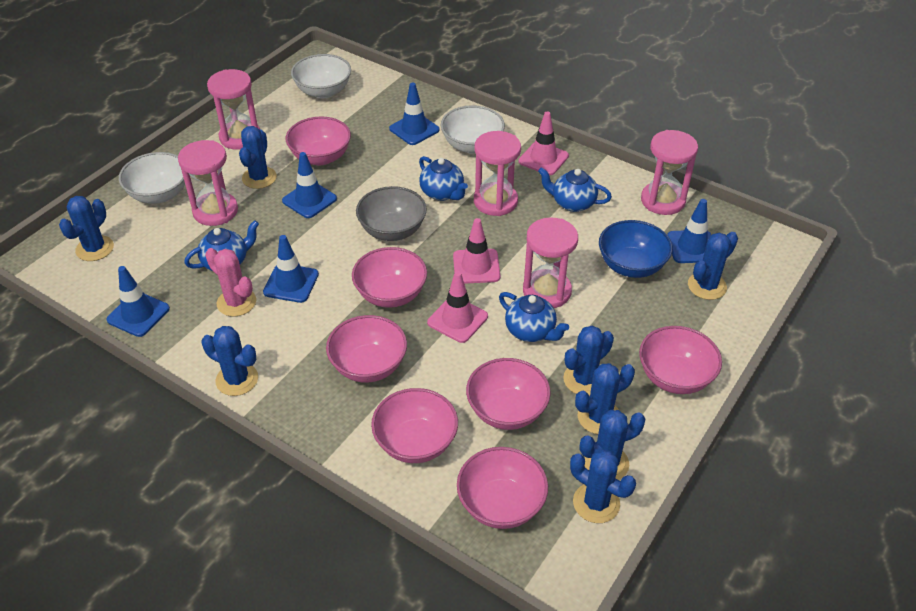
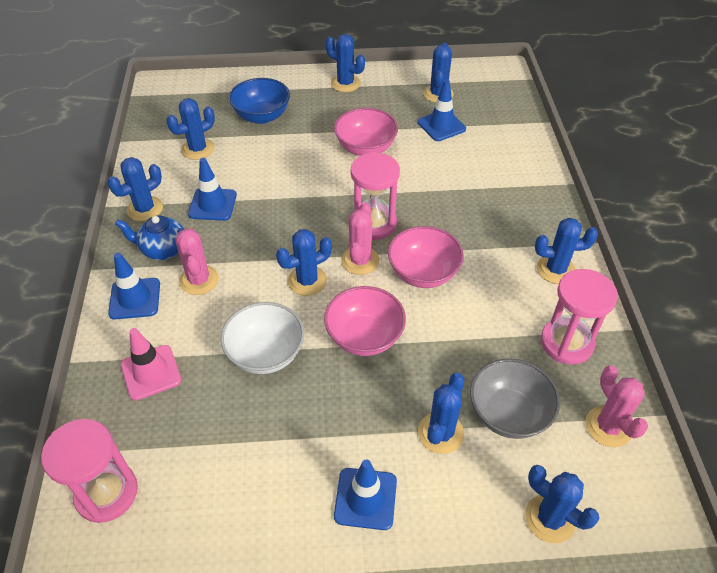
blue teapot: [184,220,259,271] [419,156,468,201] [499,292,569,342] [538,167,612,212] = 4 -> [115,215,184,260] = 1
blue traffic cone: [106,266,170,337] [263,235,319,303] [282,152,337,218] [389,83,440,145] [667,199,711,263] = 5 -> [108,253,160,319] [188,158,237,221] [334,460,397,530] [418,79,466,141] = 4
pink bowl: [286,117,351,165] [326,315,407,383] [352,247,427,308] [371,388,458,463] [457,447,548,529] [466,358,551,430] [639,326,722,394] = 7 -> [324,286,406,356] [334,108,398,156] [388,226,464,288] = 3
pink cactus: [205,248,256,317] = 1 -> [176,228,219,295] [341,202,379,275] [586,365,648,447] = 3
pink hourglass: [178,140,238,226] [207,69,260,150] [474,131,521,216] [523,217,578,308] [641,130,698,215] = 5 -> [41,419,138,523] [350,152,400,240] [541,269,618,365] = 3
pink traffic cone: [427,271,488,343] [453,218,500,284] [518,112,569,175] = 3 -> [121,328,182,401] = 1
white bowl: [119,152,185,204] [291,54,351,99] [441,105,505,154] = 3 -> [221,302,304,374] = 1

